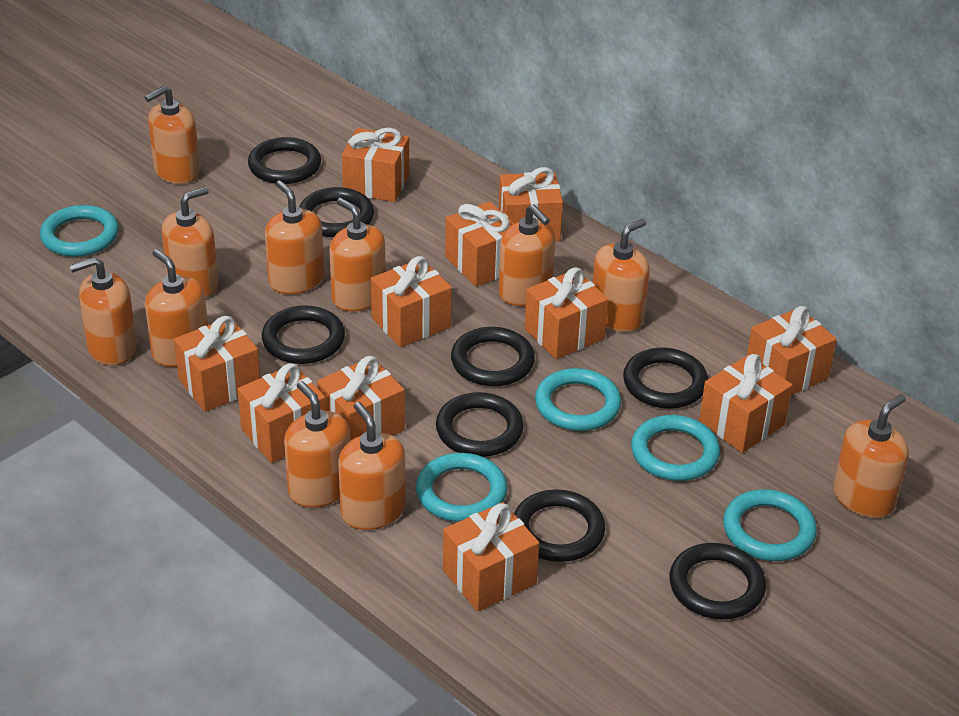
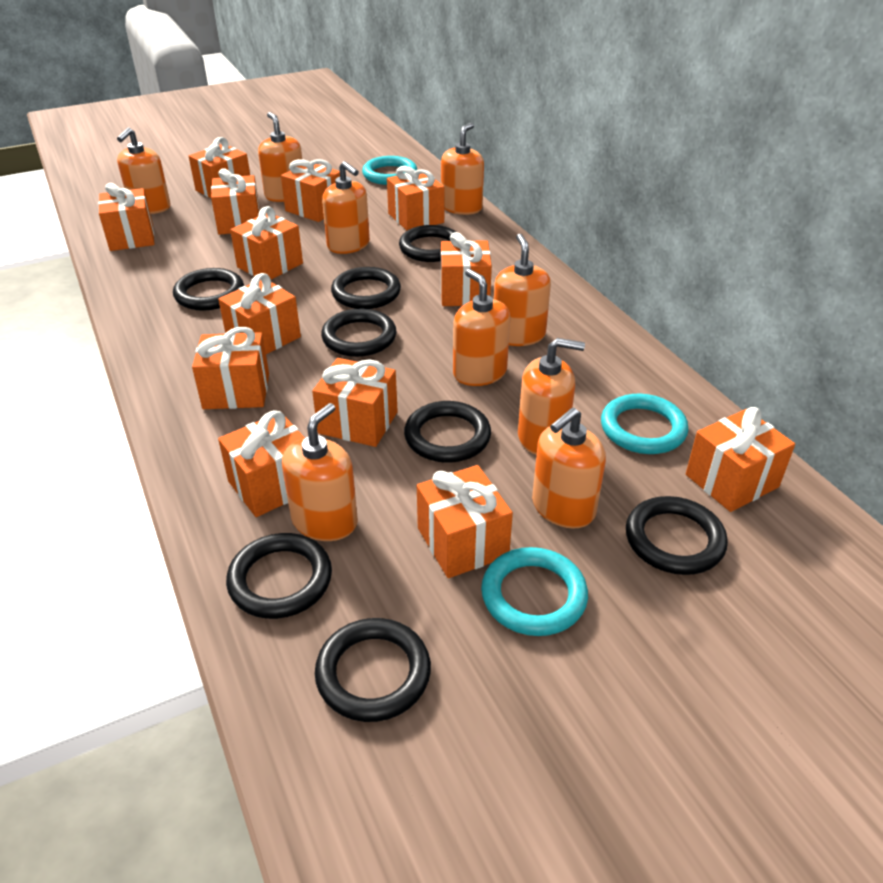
orange gift: [174,316,260,412] [238,363,326,463] [317,356,405,441] [342,127,409,202] [371,256,452,348] [443,502,539,612] [445,202,514,287] [498,167,563,241] [524,267,609,359] [699,354,793,453] [747,306,837,395] = 11 -> [98,183,154,251] [189,137,250,198] [192,327,269,409] [211,168,260,235] [218,273,301,354] [218,410,305,517] [230,206,303,280] [281,159,340,222] [312,358,398,447] [387,166,444,231] [417,465,513,578] [441,232,492,306] [686,407,795,512] = 13
orange soap dispenser: [69,257,137,365] [145,86,200,184] [145,249,208,367] [162,187,219,298] [265,181,324,294] [284,381,350,508] [330,198,386,311] [338,402,406,530] [499,204,555,306] [593,219,650,332] [833,394,909,518] = 11 -> [117,128,171,214] [258,112,302,202] [282,403,358,541] [322,161,370,254] [441,123,484,215] [453,269,510,386] [494,234,551,346] [518,338,585,455] [532,408,606,528] = 9
turquoise ring: [40,205,119,257] [416,453,507,522] [535,368,621,431] [631,415,720,481] [723,489,817,561] = 5 -> [362,156,417,185] [481,547,588,636] [601,394,688,454] = 3

